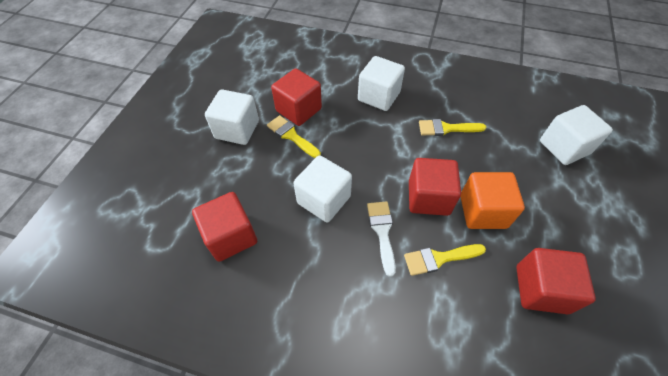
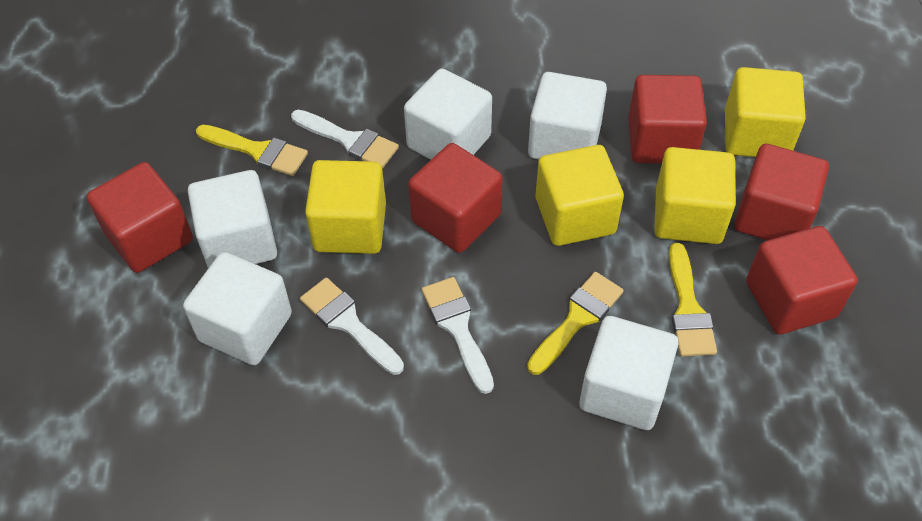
orange cube: [460,172,525,229] = 1 -> none = 0
red cube: [192,192,257,262] [271,68,322,126] [409,158,461,216] [516,248,596,314] = 4 -> [87,162,193,273] [408,143,503,253] [628,75,707,164] [734,144,829,240] [746,226,858,335] = 5
white brush: [367,201,396,277] = 1 -> [291,110,399,168] [300,277,404,375] [422,277,494,394] = 3
white cube: [205,89,259,145] [293,155,352,222] [358,56,405,111] [540,105,613,165] = 4 -> [183,252,292,365] [188,170,277,268] [404,69,492,160] [528,72,607,160] [580,316,679,430] = 5
yellow cube: none = 0 -> [305,160,386,254] [536,145,624,246] [654,147,736,244] [725,67,806,157] = 4

